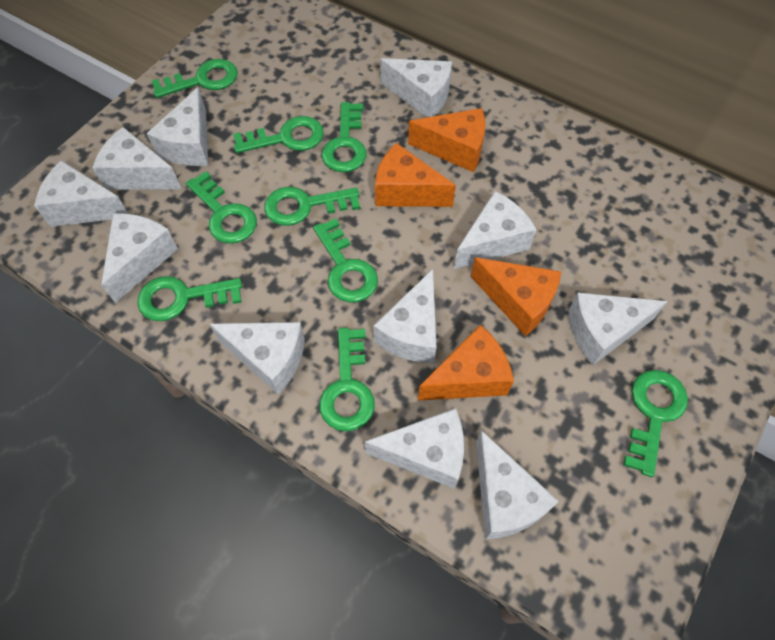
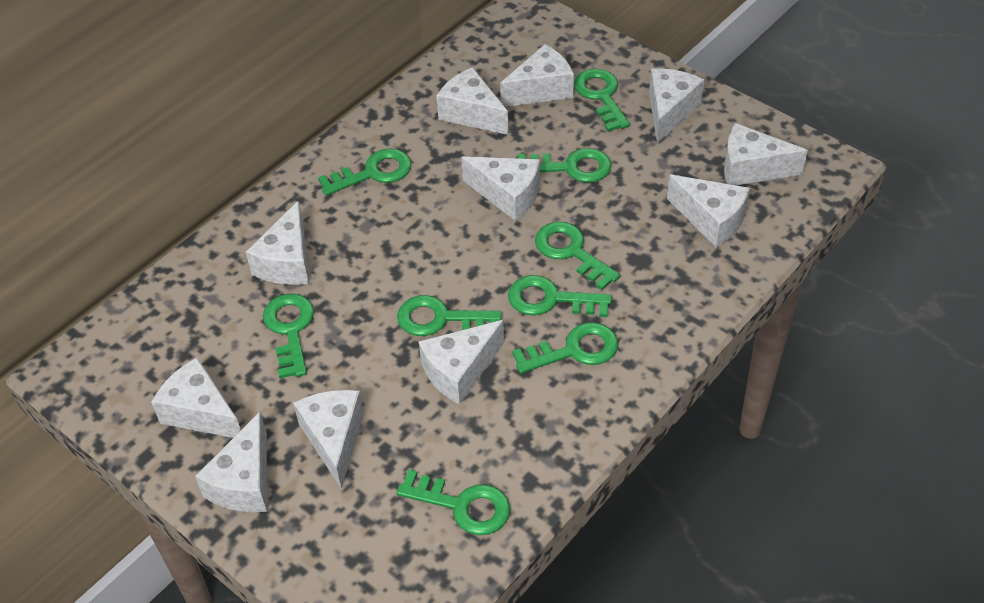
orange cheese: [375,143,456,207] [408,108,485,172] [418,324,514,401] [471,257,561,336] = 4 -> none = 0

